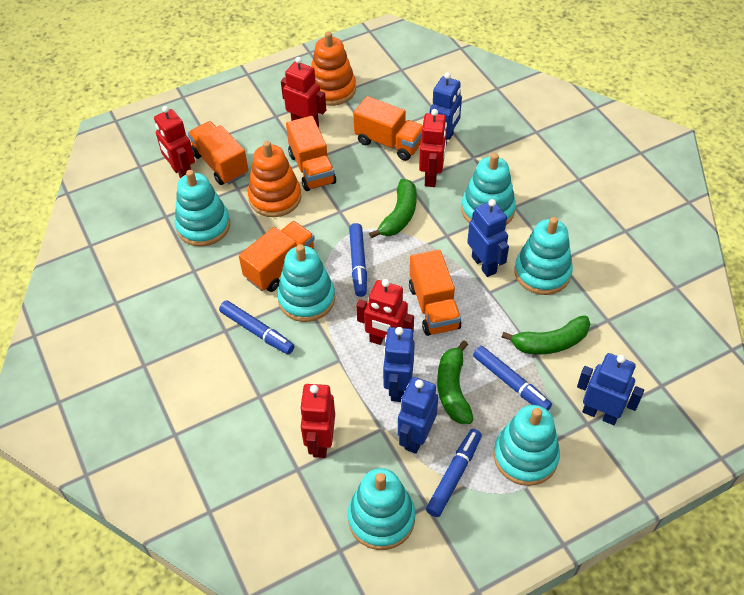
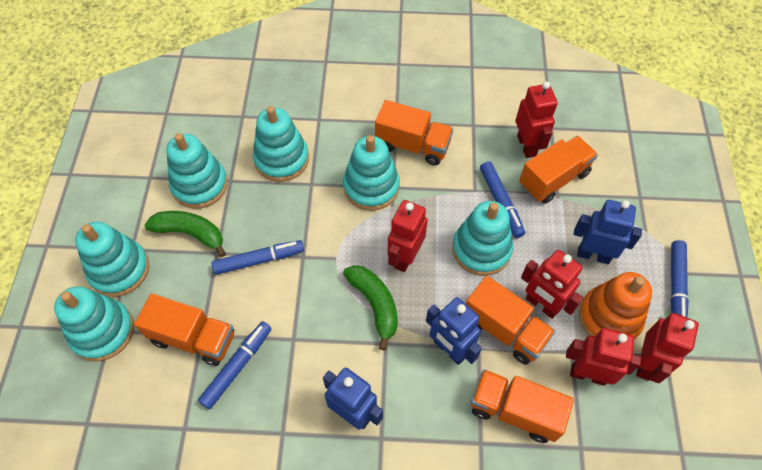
blue robot: [383,327,415,402] [398,377,438,454] [430,72,462,145] [467,199,509,277] [577,353,644,425] = 5 -> [323,367,383,430] [426,297,482,365] [574,200,642,264] = 3
green banana: [369,179,417,238] [437,340,474,424] [502,315,590,354] = 3 -> [144,211,226,257] [343,265,398,350] = 2
orange stacking toy: [248,141,301,217] [311,31,356,106] = 2 -> [579,272,652,340] = 1

